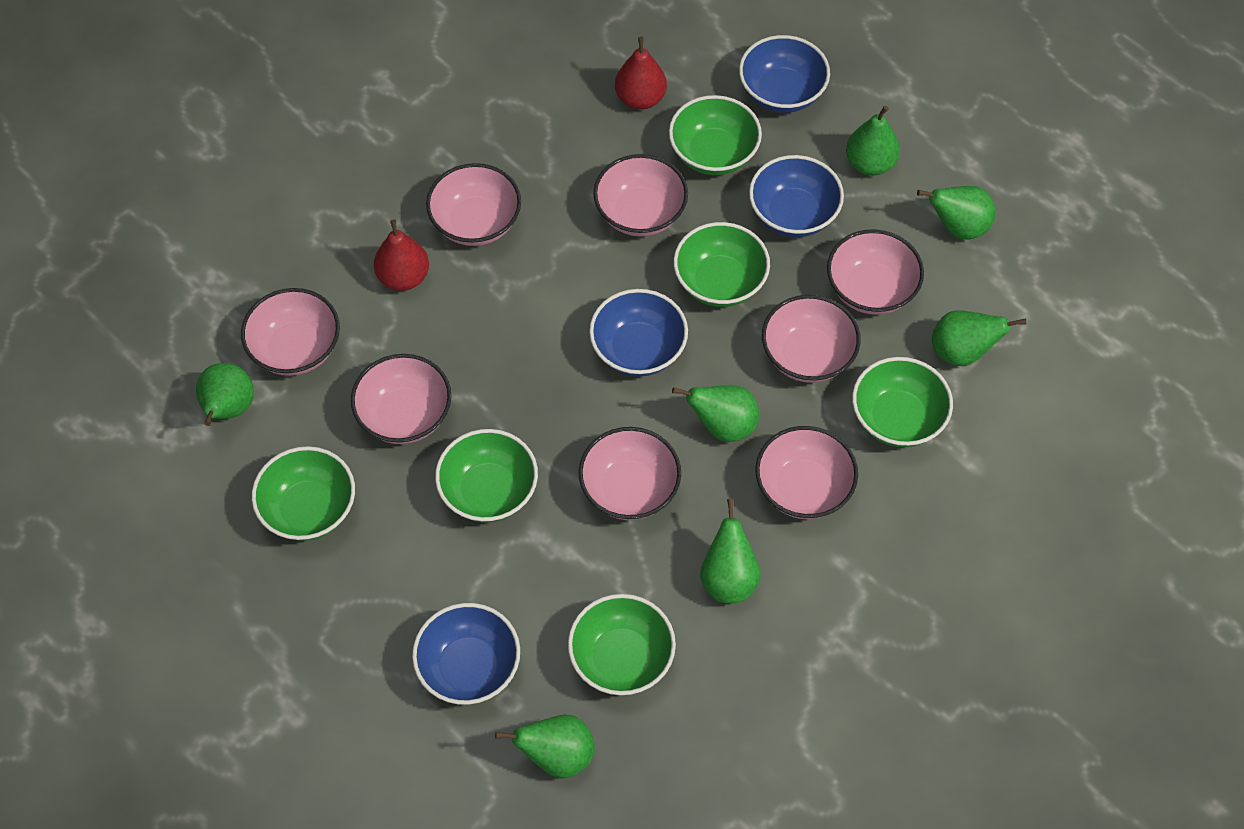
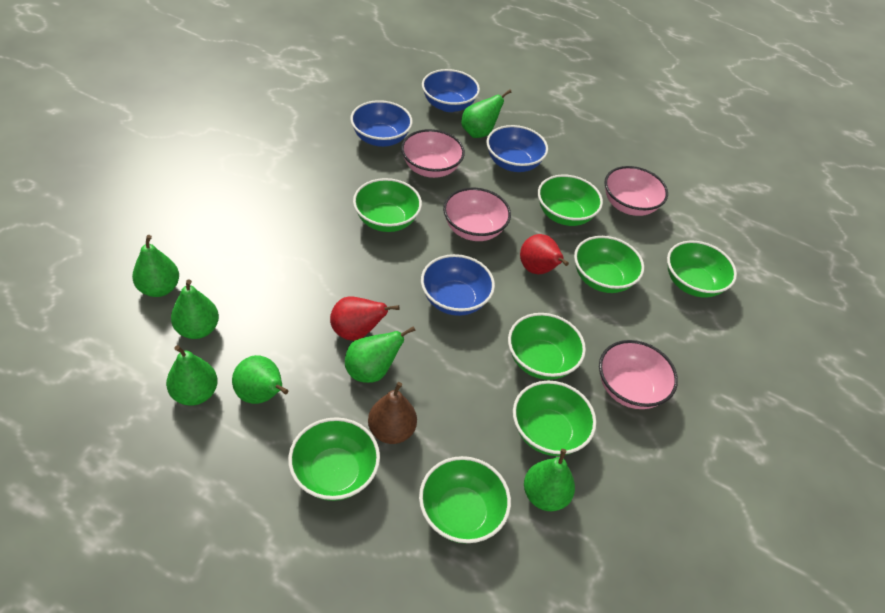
brown pear: none = 0 -> [368,382,417,444] = 1
green bowl: [252,446,355,541] [435,429,538,522] [568,594,676,695] [669,95,762,175] [674,222,770,307] [852,357,953,447] = 6 -> [288,417,380,501] [353,178,422,232] [419,456,511,543] [508,313,586,380] [513,381,596,456] [538,174,603,226] [574,236,644,293] [667,240,737,298] = 8
pink bowl: [241,288,340,376] [351,354,451,444] [426,163,521,246] [579,427,681,520] [593,154,688,237] [755,426,858,519] [762,295,861,383] [827,229,924,315] = 8 -> [401,129,465,178] [443,188,511,241] [599,340,678,409] [605,166,668,216] = 4

